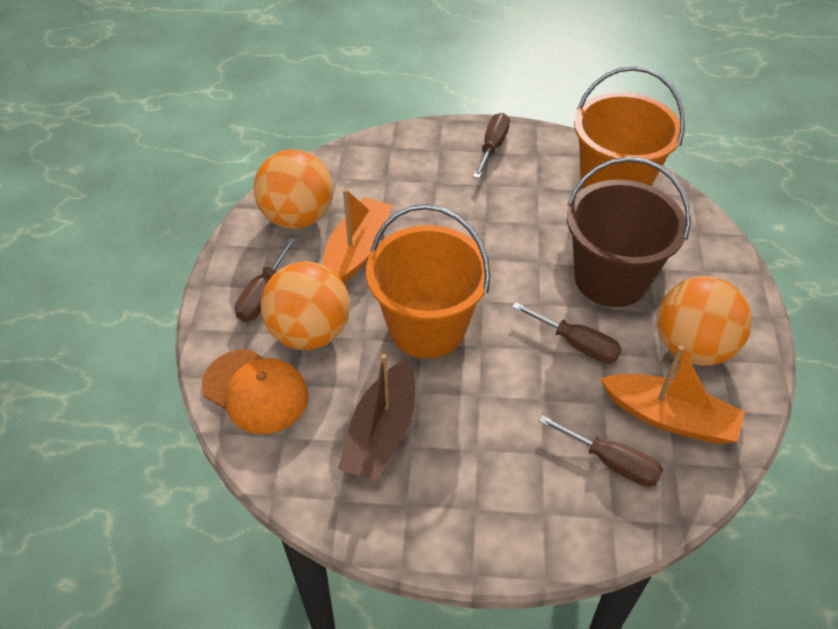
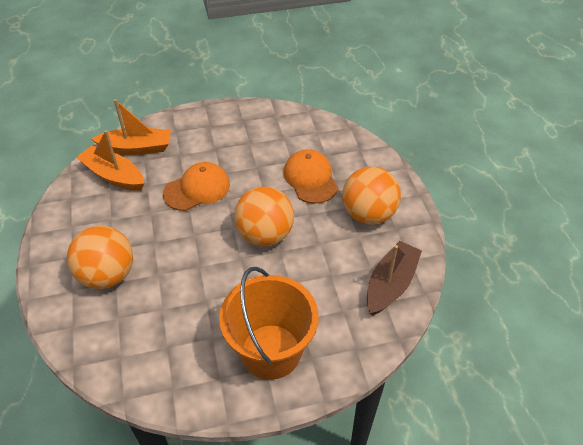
brown bucket: [567,157,691,307] = 1 -> none = 0
brown screwdriver: [235,238,296,322] [473,113,510,178] [512,302,622,363] [538,415,663,487] = 4 -> none = 0
orange bucket: [366,204,491,359] [574,66,685,189] = 2 -> [219,267,319,380] = 1
orange cap: [202,349,308,434] = 1 -> [163,162,230,211] [284,149,338,204] = 2

